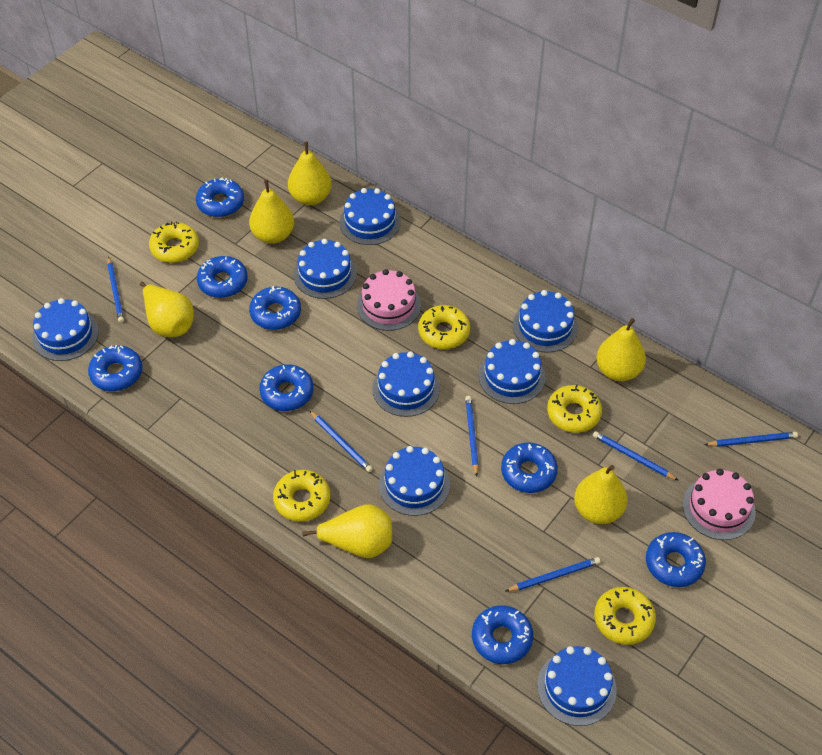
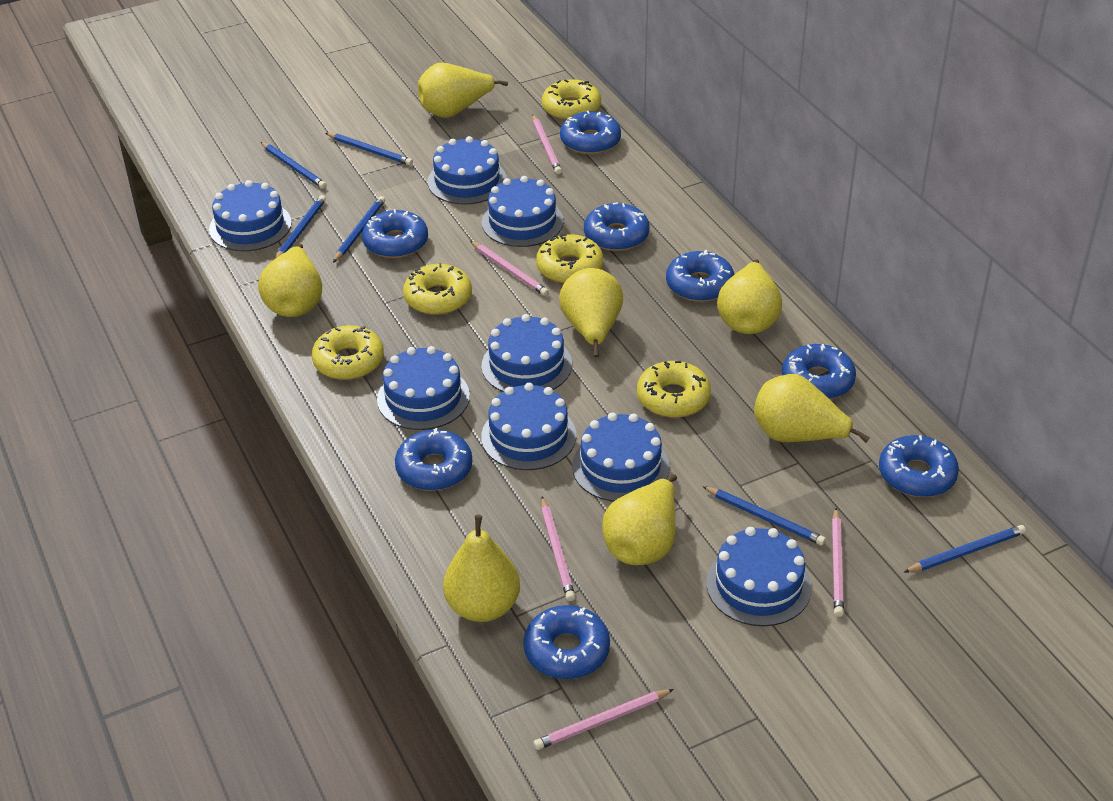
pink cake: [357,269,421,331] [683,469,756,540] = 2 -> none = 0
pink pencil: none = 0 -> [470,241,549,296] [532,115,562,174] [533,689,674,750] [541,496,575,601] [832,508,844,617] = 5
yellow pear: [140,282,194,337] [249,180,294,244] [288,142,332,205] [302,504,392,558] [574,465,627,524] [596,318,646,381] = 6 -> [258,244,322,317] [418,63,508,118] [443,515,520,622] [559,268,623,357] [602,474,677,565] [717,259,782,334] [754,374,870,443] = 7

